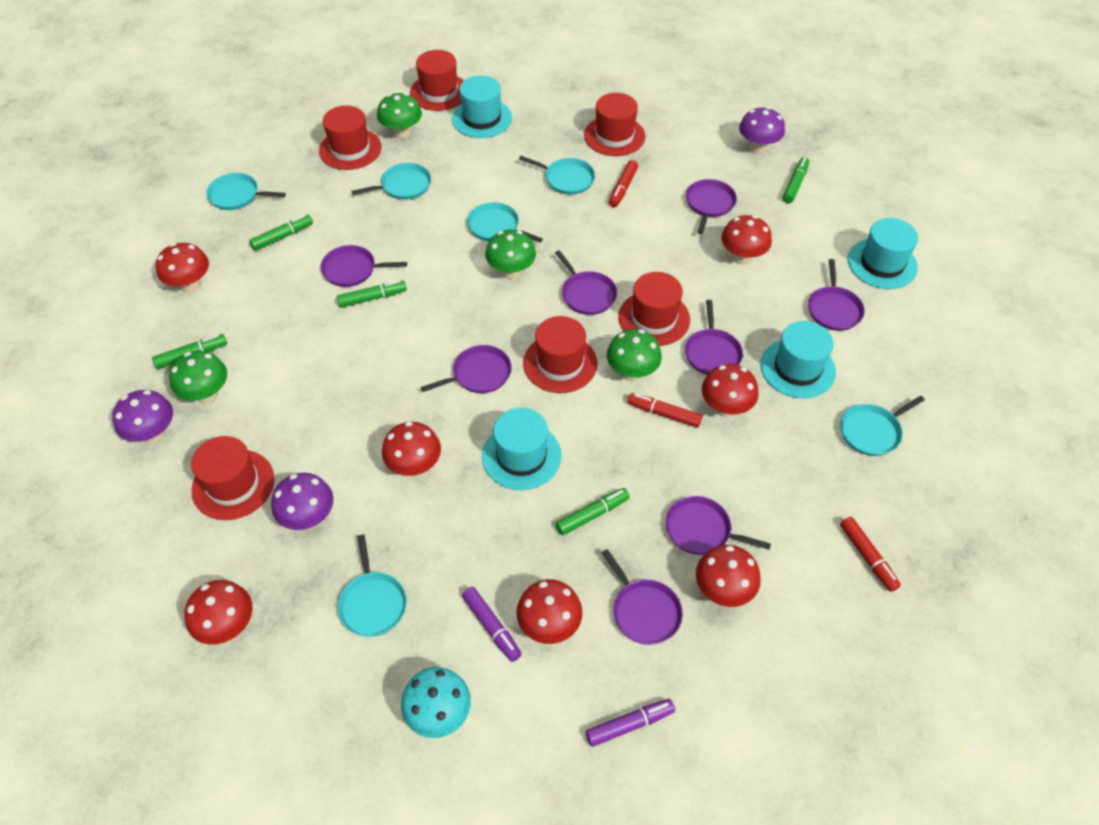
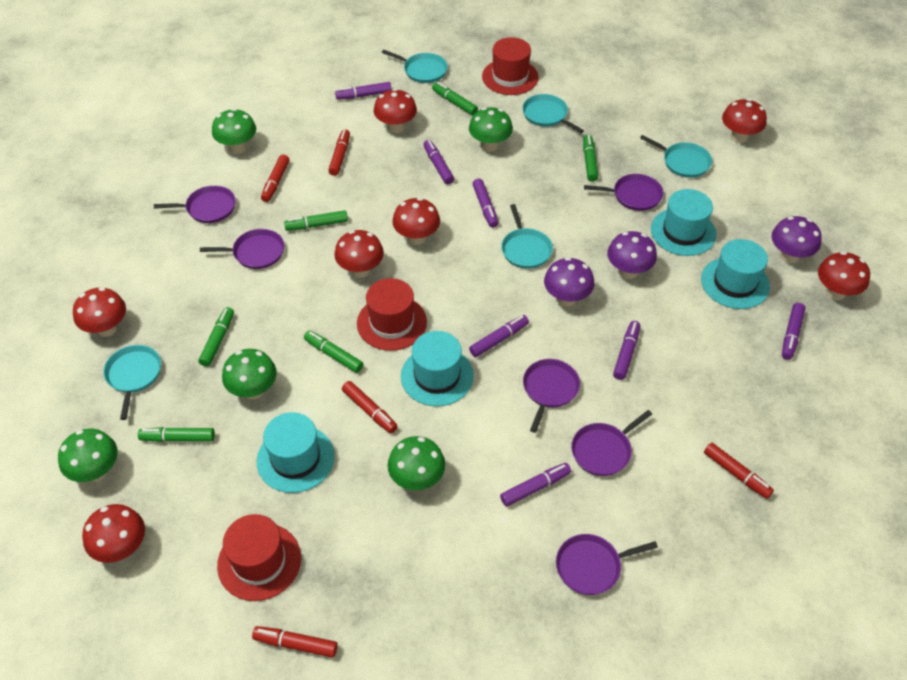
green marker: [152,334,227,369] [249,214,313,251] [337,280,407,308] [556,488,630,535] [783,157,809,203] = 5 -> [138,427,215,442] [198,307,234,367] [284,210,348,231] [304,331,363,373] [432,82,478,115] [583,135,598,182] = 6
green mushroom: [169,351,227,404] [377,93,422,139] [485,230,536,279] [607,329,662,381] = 4 -> [58,429,118,482] [212,108,256,154] [222,349,277,399] [387,436,445,490] [469,107,513,152] = 5
purple marker: [462,587,522,662] [586,699,675,747] = 2 -> [335,82,392,100] [423,140,454,184] [469,315,529,357] [472,179,498,228] [500,463,571,507] [613,321,640,380] [782,303,805,360] = 7
purple pan: [321,245,407,287] [421,345,511,393] [555,250,617,315] [602,549,683,645] [666,496,771,555] [685,300,743,375] [686,179,737,234] [808,259,865,331] = 8 -> [154,185,236,223] [200,229,284,269] [523,359,580,433] [556,534,658,595] [571,410,652,476] [584,174,663,211] = 6
red hat: [191,436,274,520] [319,106,382,170] [410,50,464,111] [523,316,598,393] [584,93,646,156] [618,272,690,346] = 6 -> [217,514,301,601] [357,278,427,351] [482,37,539,95] = 3
red marker: [609,160,638,207] [628,393,702,427] [840,517,901,592] = 3 -> [252,626,338,658] [261,154,289,202] [328,129,350,176] [342,381,398,433] [704,442,774,499] = 5
turquoise mushroom: [401,667,471,738] = 1 -> none = 0
turquoise pan: [206,173,286,210] [338,534,407,637] [351,163,431,200] [467,202,543,243] [519,156,595,195] [841,396,925,456] = 6 -> [103,345,161,420] [382,50,448,83] [501,204,553,269] [522,94,584,133] [640,135,712,178] = 5

